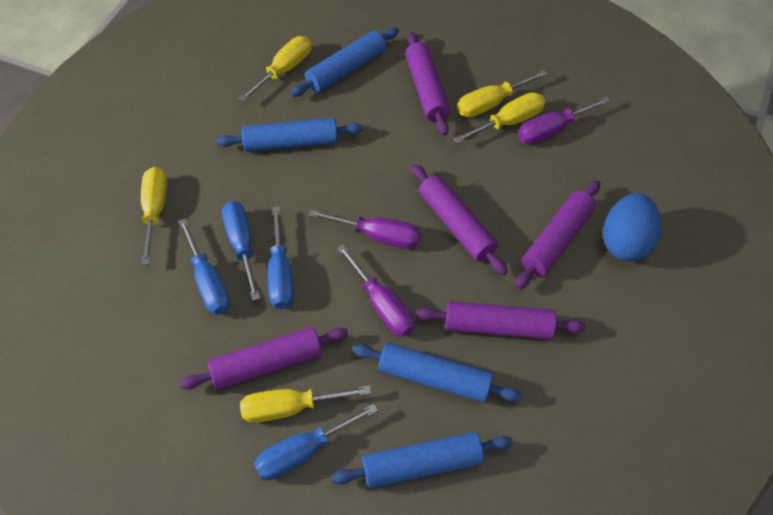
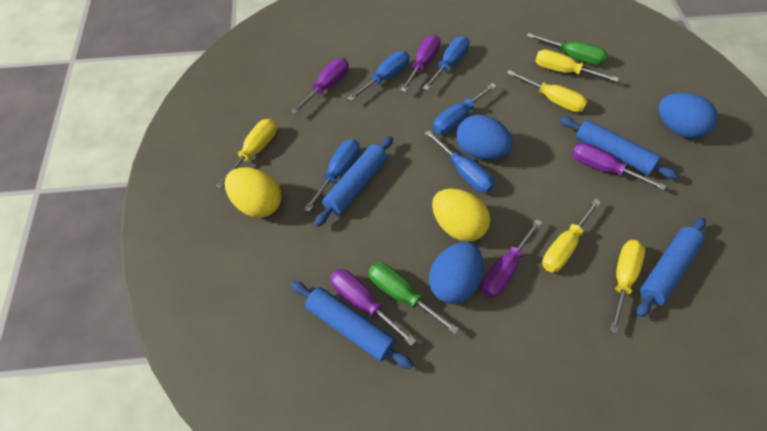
blue egg: [603,193,661,261] = 1 -> [429,242,484,304] [457,115,513,160] [658,93,718,139] = 3
blue screwdriver: [178,218,230,315] [222,201,260,301] [254,404,378,480] [268,206,294,309] = 4 -> [304,139,360,212] [347,51,410,101] [423,36,470,91] [424,130,495,193] [433,83,496,134] = 5
green screwdriver: none = 0 -> [368,263,459,334] [527,33,607,65] = 2
purple rolling pin: [180,327,348,390] [405,32,450,135] [412,164,508,275] [416,301,585,339] [515,180,600,290] = 5 -> none = 0
purple screwdriver: [308,209,421,249] [337,244,415,336] [518,97,610,145] = 3 -> [291,58,349,114] [330,269,416,346] [400,35,441,92] [481,219,542,298] [572,143,666,190] = 5
yellow egg: none = 0 -> [225,167,281,218] [432,189,491,242] = 2

